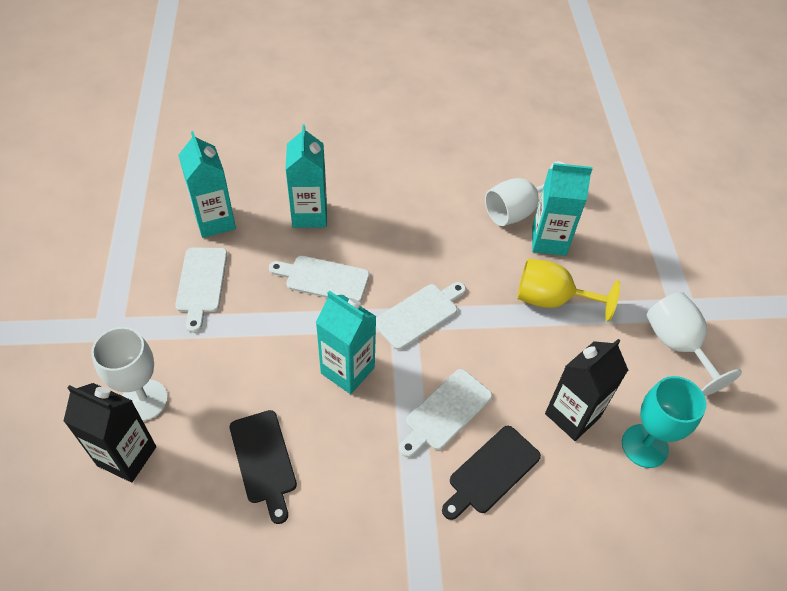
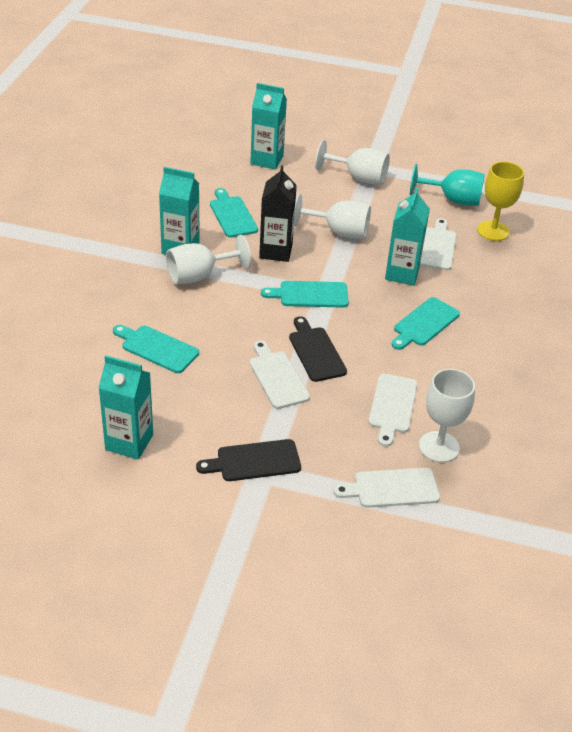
black carton: [64,383,156,482] [545,339,628,441] = 2 -> [259,165,297,262] = 1
turquoise cutting board: none = 0 -> [113,325,199,373] [210,188,258,237] [261,281,348,308] [392,297,460,350] = 4
white goblet: [91,327,168,421] [485,161,565,226] [647,292,742,396] = 3 -> [166,235,251,284] [294,194,371,239] [315,140,390,185] [419,369,475,463] = 4

